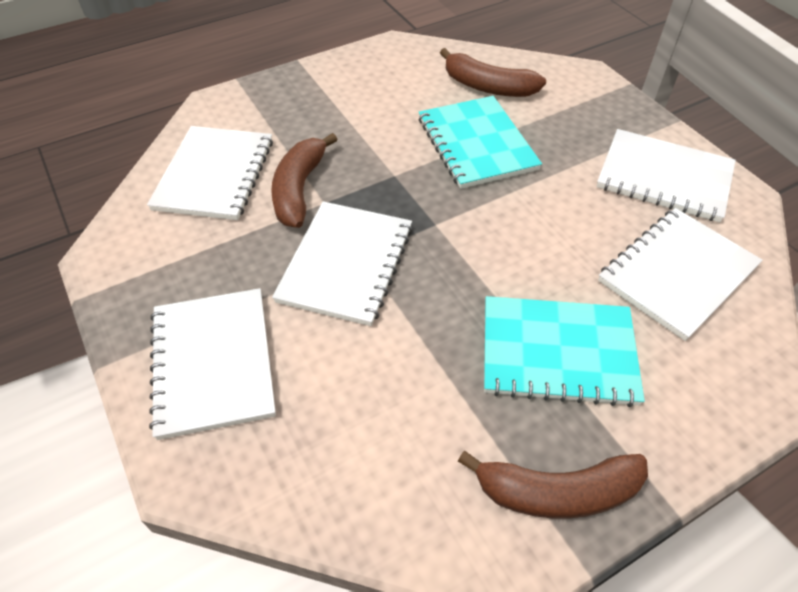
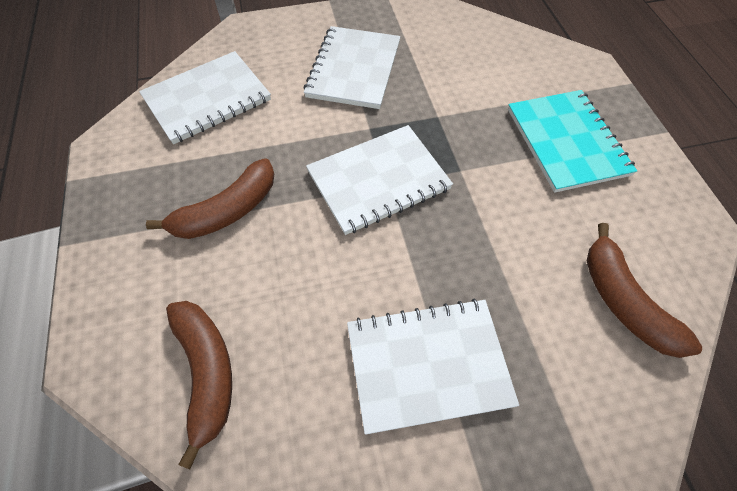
turquoise notebook: [419,96,542,189] [484,296,645,407] = 2 -> [508,90,637,193] = 1
white notebook: [147,126,273,220] [149,288,276,440] [272,201,413,326] [597,129,736,222] [598,208,763,341] = 5 -> [139,51,271,144] [303,26,400,109] [306,125,453,235] [347,299,519,434] = 4

